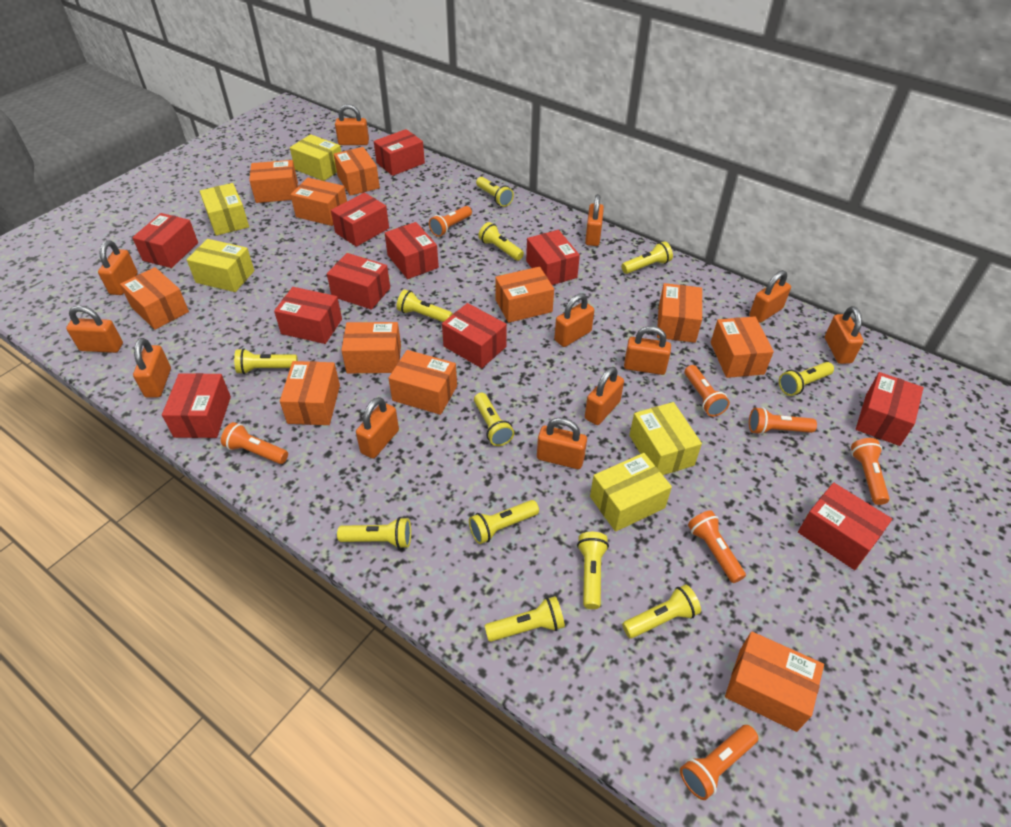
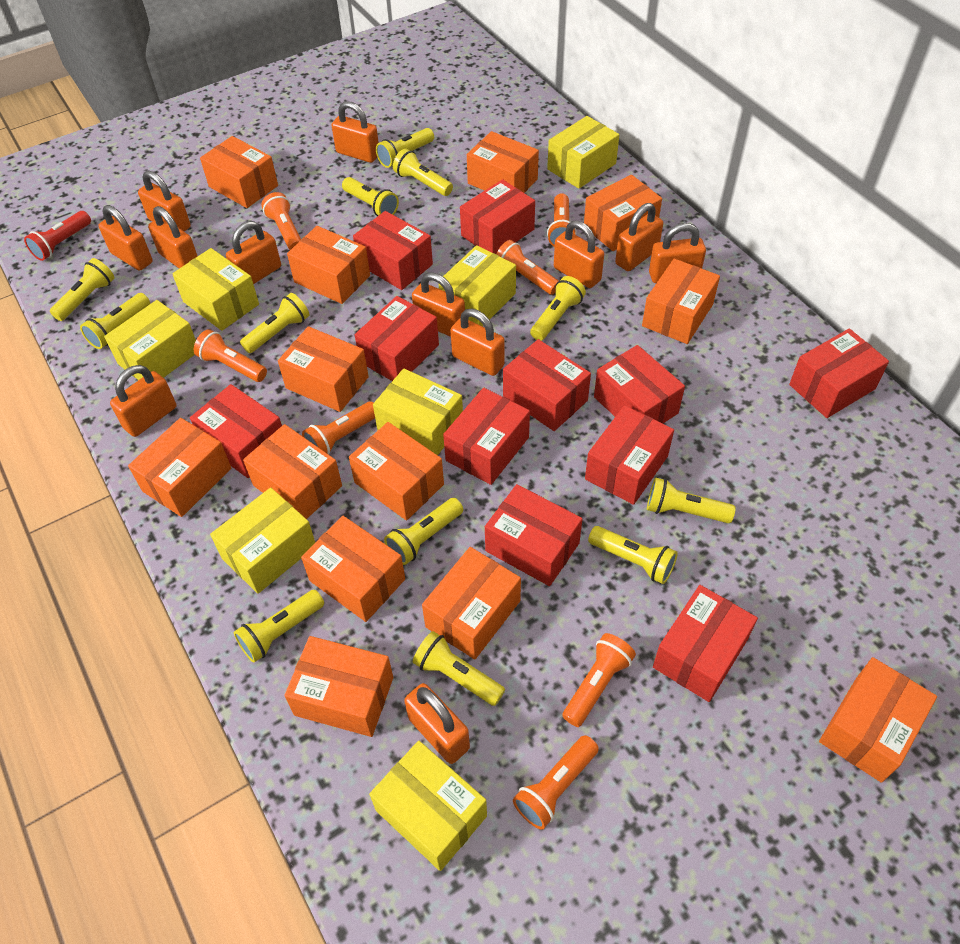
orange box: [120,267,189,330] [249,160,298,203] [280,361,340,425] [290,178,347,226] [334,147,380,196] [341,322,401,373] [389,350,457,415] [495,267,554,323] [657,283,702,343] [711,316,774,378] [725,631,824,732] = 11 -> [128,418,231,517] [200,136,278,208] [243,424,342,519] [278,326,369,412] [284,636,393,737] [287,226,370,304] [301,516,405,622] [349,422,444,521] [422,547,521,660] [467,131,539,193] [584,175,662,251] [642,259,720,344] [819,657,937,783] = 13
red flashlight: none = 0 -> [24,211,91,261] = 1
yellow box: [187,239,254,292] [200,183,249,236] [290,134,341,181] [590,453,672,532] [629,402,702,475] = 5 -> [104,300,196,380] [172,248,259,331] [210,488,315,594] [369,741,487,871] [373,368,463,455] [438,245,516,327] [547,116,619,189] = 7

